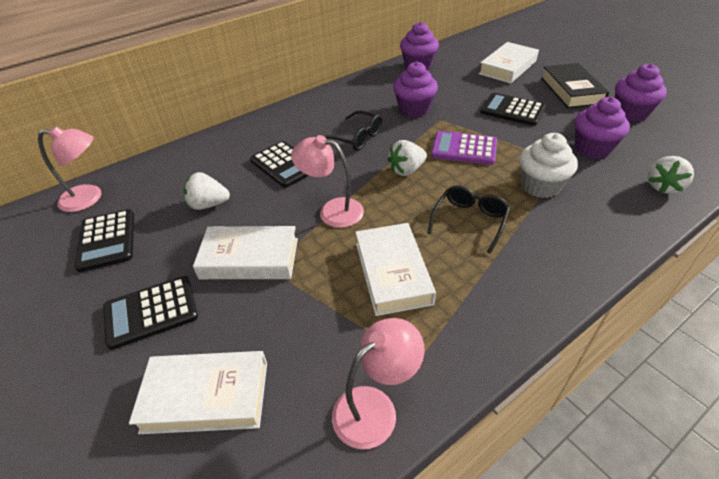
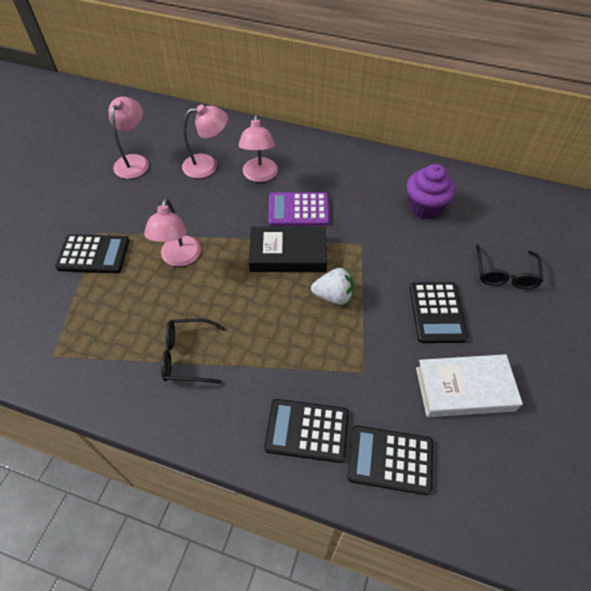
pink lamp: [38,126,101,212] [291,135,364,228] [332,318,424,449] = 3 -> [108,97,149,179] [144,198,201,267] [182,105,228,178] [238,114,278,182] = 4
purple cupcake: [393,61,438,117] [400,22,439,70] [575,97,630,159] [615,63,667,122] = 4 -> [407,164,456,219] = 1
white book: [129,351,267,434] [193,226,298,279] [355,223,436,316] [479,42,539,84] = 4 -> [416,354,523,417] = 1
white cupcake: [519,133,578,198] = 1 -> none = 0
white strawberry: [184,172,230,210] [387,140,427,176] [648,156,694,194] = 3 -> [311,268,354,305] = 1

